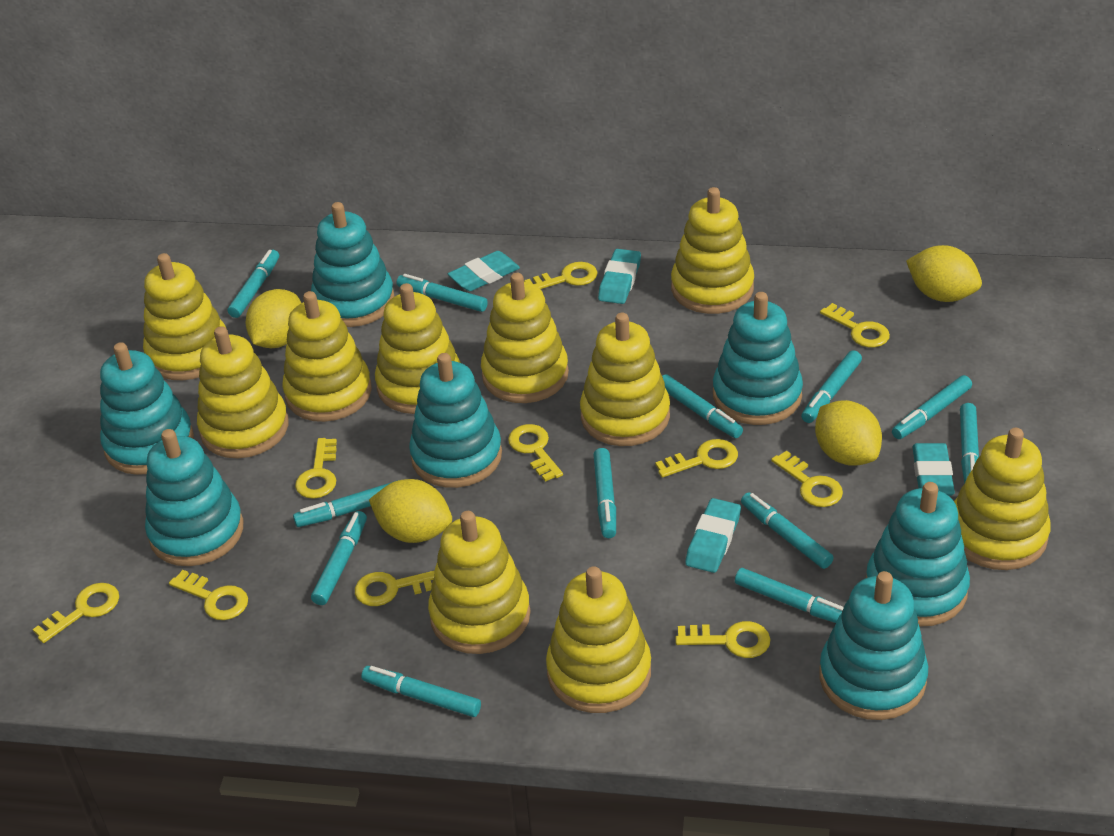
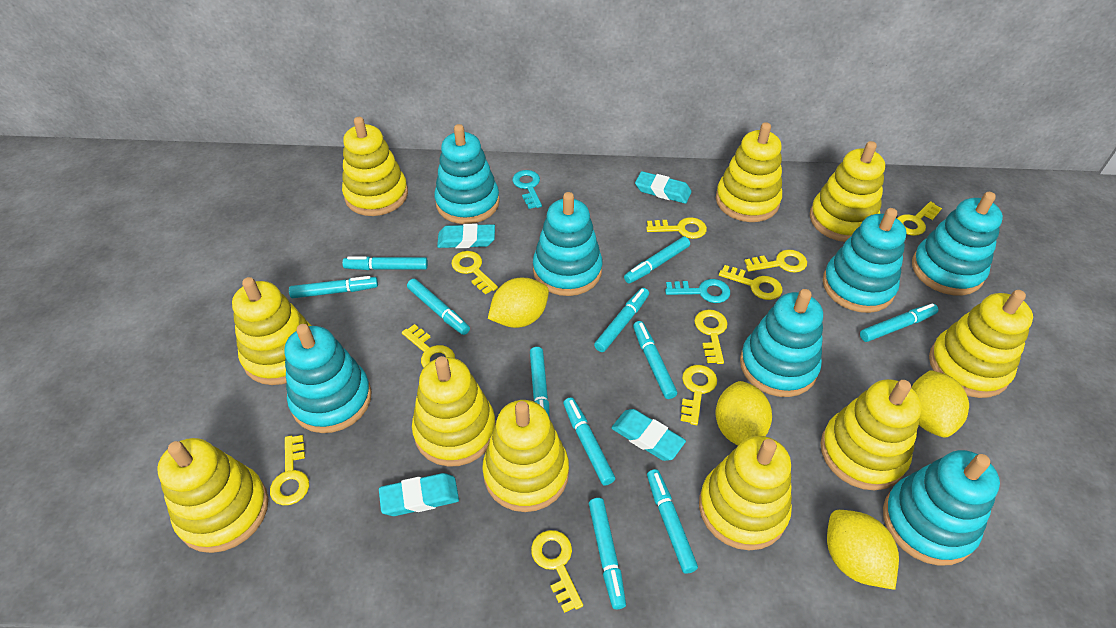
turquoise key: none = 0 -> [512,170,542,209] [665,279,730,303] = 2
turquoise marker: [228,250,279,318] [293,480,398,527] [311,511,367,605] [361,666,481,717] [397,274,488,312] [593,448,616,538] [662,374,743,438] [735,568,844,623] [741,492,834,569] [801,350,862,423] [892,375,972,439] [960,403,979,484] = 12 -> [289,276,378,298] [342,256,428,270] [407,279,470,335] [530,347,550,419] [563,397,615,486] [589,498,626,609] [594,288,649,352] [624,237,690,284] [633,321,677,399] [647,469,698,574] [860,303,939,342] = 11

